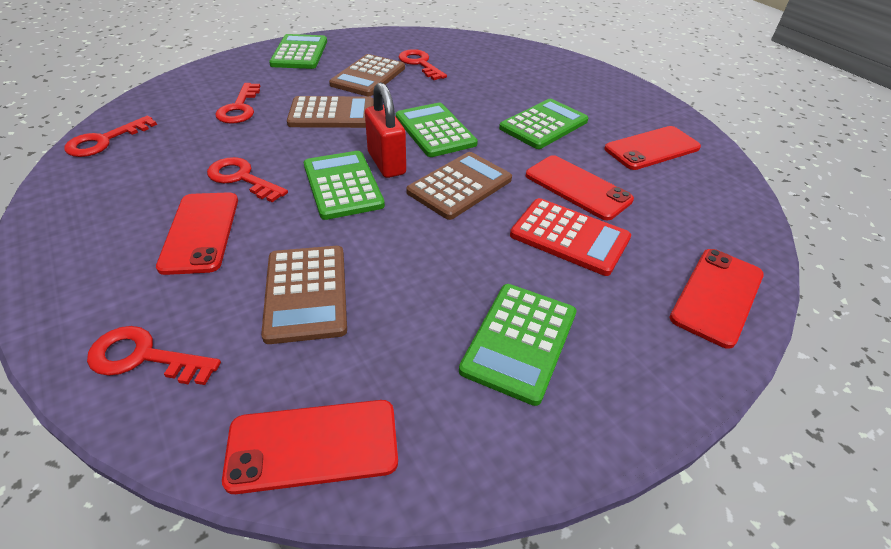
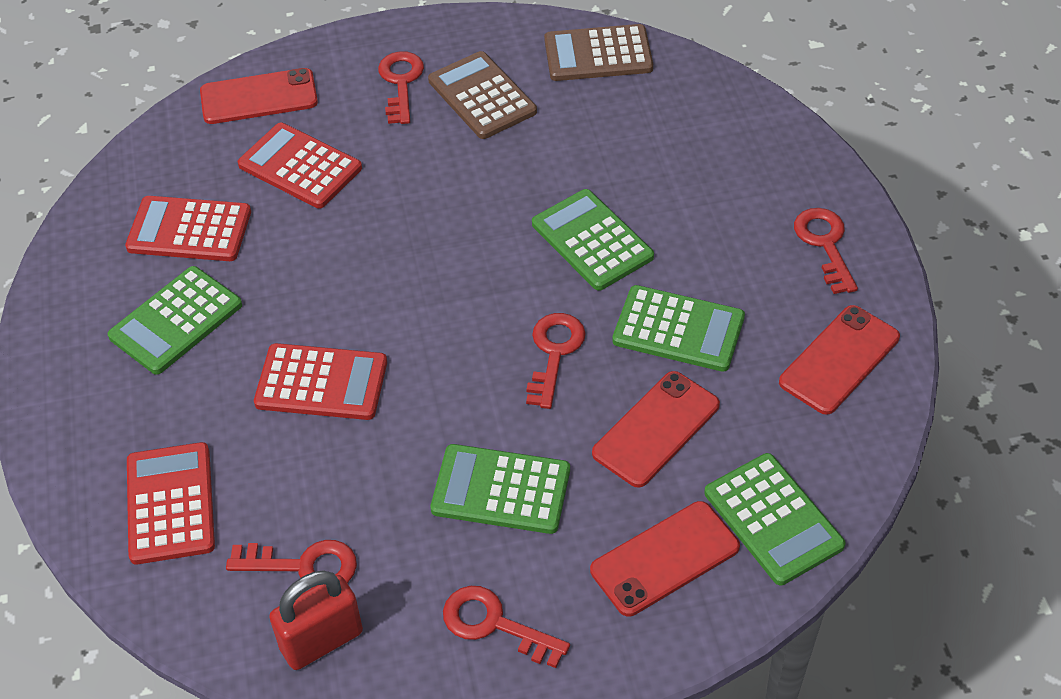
brown calculator: [261,246,347,344] [287,96,374,128] [329,54,405,96] [406,152,512,220] = 4 -> [428,51,537,139] [544,24,653,81] = 2
red calculator: [510,198,631,276] = 1 -> [125,196,251,261] [127,442,215,564] [238,123,362,209] [254,343,387,420] = 4
red phone: [156,192,238,275] [222,400,398,494] [526,155,634,220] [604,126,701,170] [669,249,764,349] = 5 -> [200,68,318,124] [590,501,740,617] [592,371,720,487] [779,305,900,415] = 4

